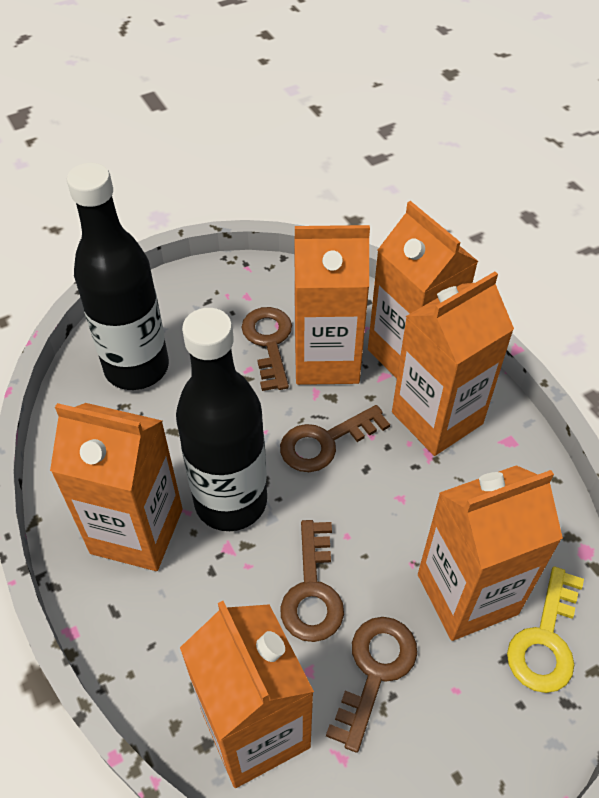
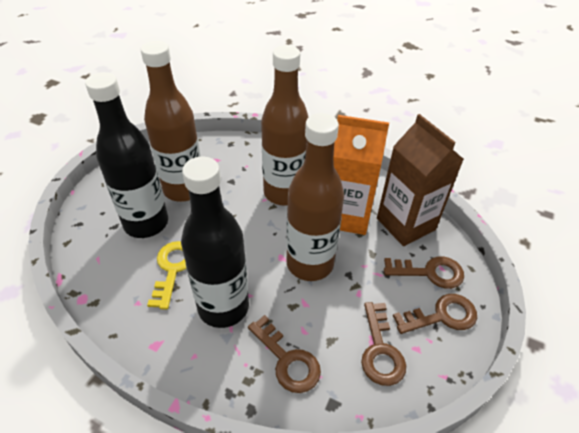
brown bottle: none = 0 -> [140,41,201,202] [261,45,308,206] [286,113,344,281] = 3
brown carton: none = 0 -> [377,114,464,246] = 1
orange carton: [50,403,183,571] [180,601,314,788] [294,225,370,385] [368,201,478,378] [392,272,514,456] [418,465,563,641] = 6 -> [333,115,389,235] = 1

